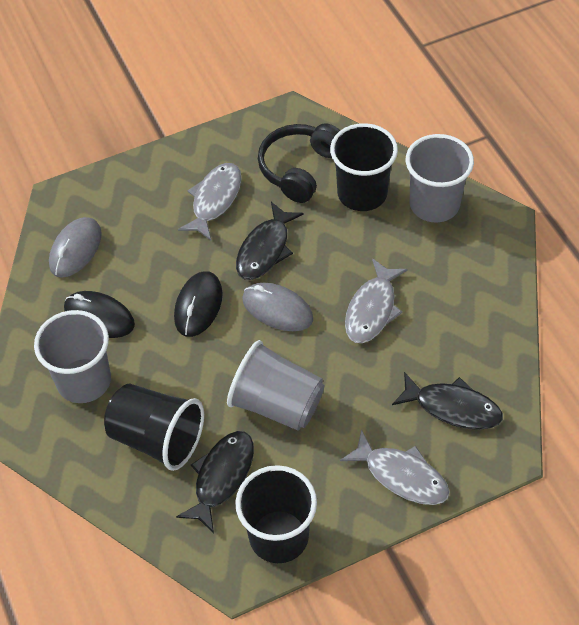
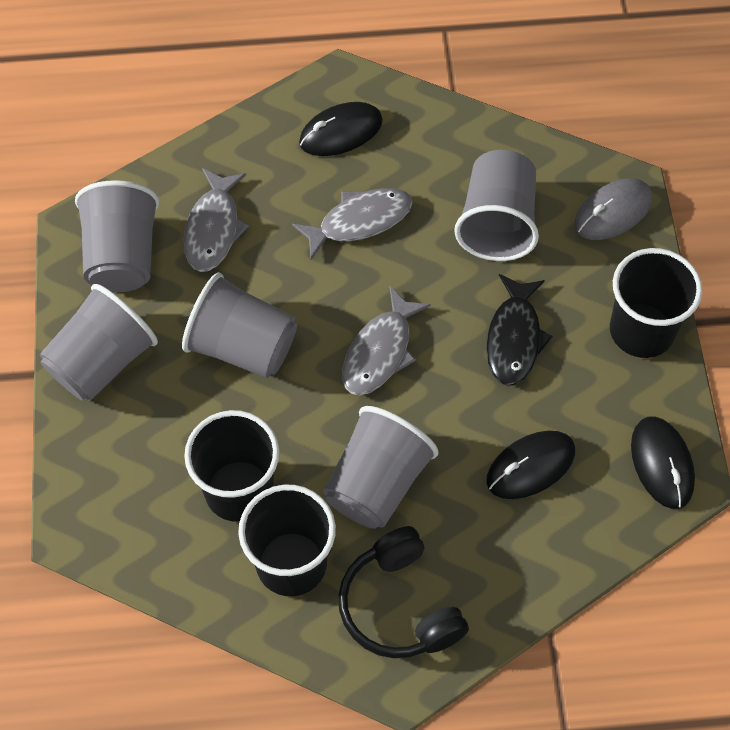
black fish: [176,431,254,533] [236,202,304,280] [392,372,503,430] = 3 -> [486,274,553,386] = 1
black mouse: [64,291,135,338] [174,271,223,337] = 2 -> [299,102,383,156] [486,431,575,499] [631,417,695,509] = 3
grey cup: [34,310,111,403] [227,340,324,431] [406,134,474,222] = 3 -> [40,284,158,401] [75,180,159,292] [182,272,297,378] [323,406,438,529] [454,150,539,261] = 5
grey mouse: [49,217,102,278] [242,282,313,331] = 2 -> [574,178,652,240] = 1

